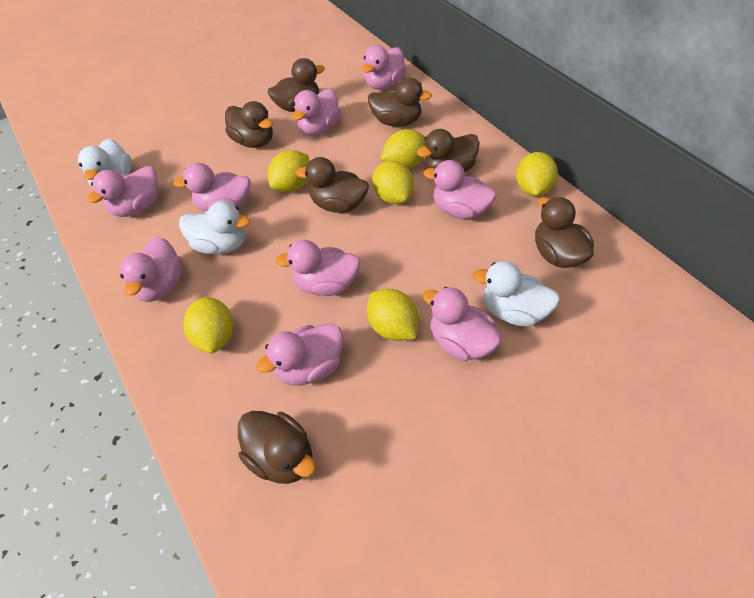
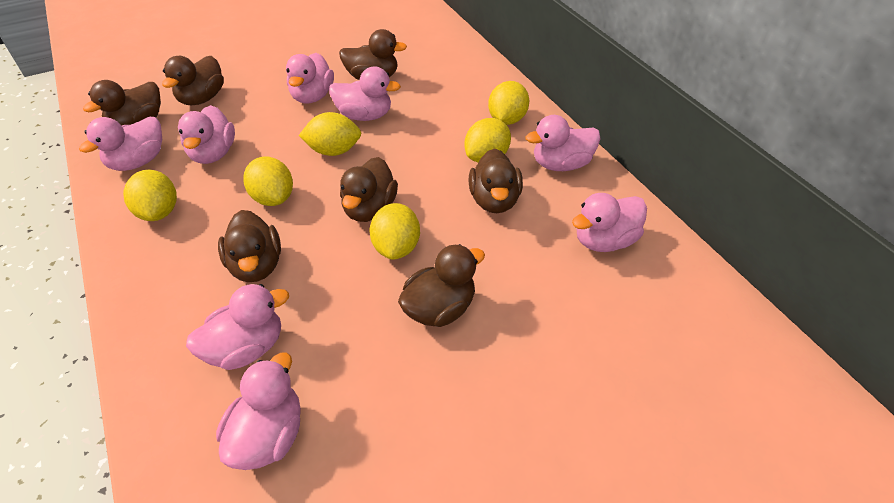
pink duck: [87,166,158,217] [120,237,182,302] [174,163,250,212] [257,323,343,385] [275,240,361,296] [292,89,341,136] [362,45,406,90] [422,287,502,361] [424,160,497,219] = 9 -> [79,117,162,171] [178,105,235,164] [186,284,289,370] [216,353,301,470] [286,53,334,103] [329,66,401,121] [525,115,601,171] [572,193,647,252] = 8
white duck: [78,139,132,187] [179,201,251,254] [473,261,560,326] = 3 -> none = 0

